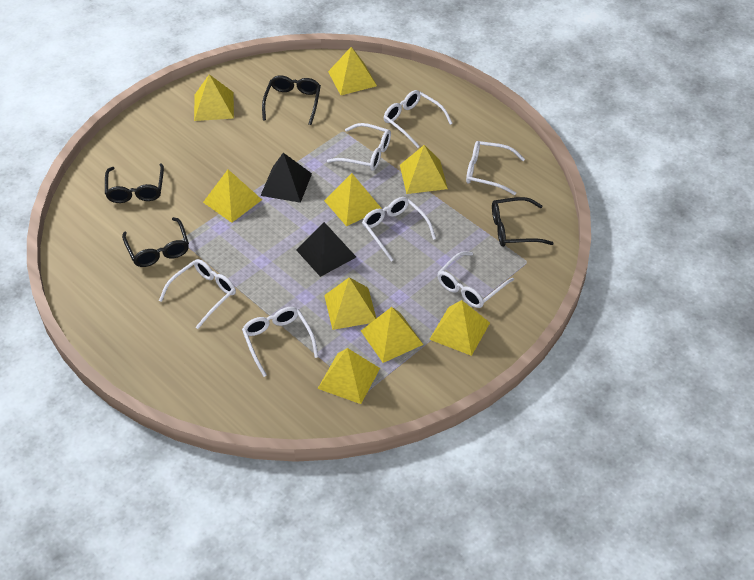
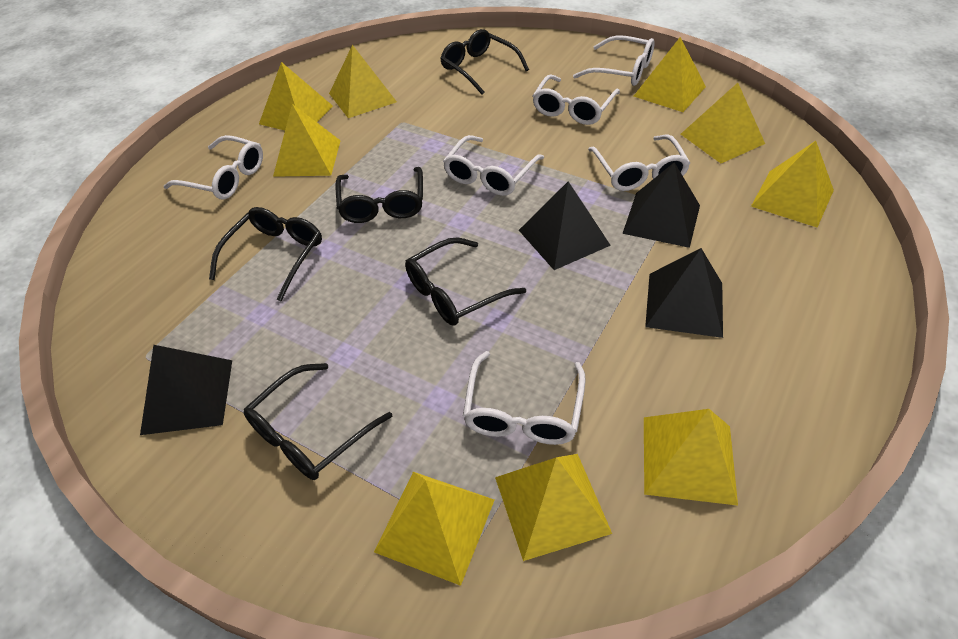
black glasses: [105,163,164,203] [122,217,189,267] [262,75,321,125] [492,197,554,247] = 4 -> [209,207,322,301] [244,363,393,480] [335,167,423,223] [405,237,526,326] [440,29,529,95] = 5
black pyramid: [260,153,312,203] [296,222,356,277] = 2 -> [140,345,232,435] [519,181,611,270] [622,162,700,248] [645,248,723,338] = 4
white glasses: [159,259,236,329] [242,307,318,377] [327,123,391,171] [362,197,436,261] [384,90,453,148] [437,251,514,308] [466,141,525,195] = 7 -> [164,135,263,199] [443,135,544,196] [463,351,586,445] [533,74,620,125] [573,35,655,86] [588,134,690,191] = 6

